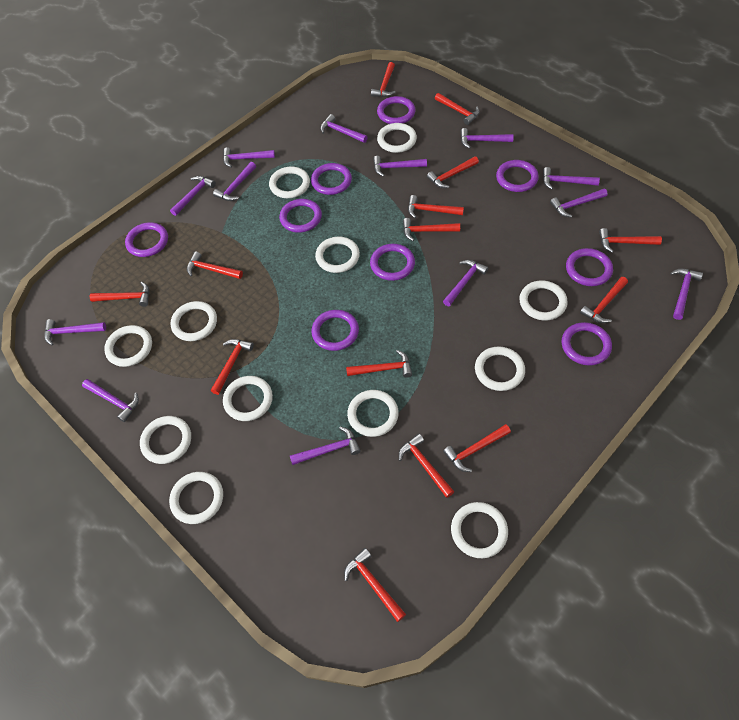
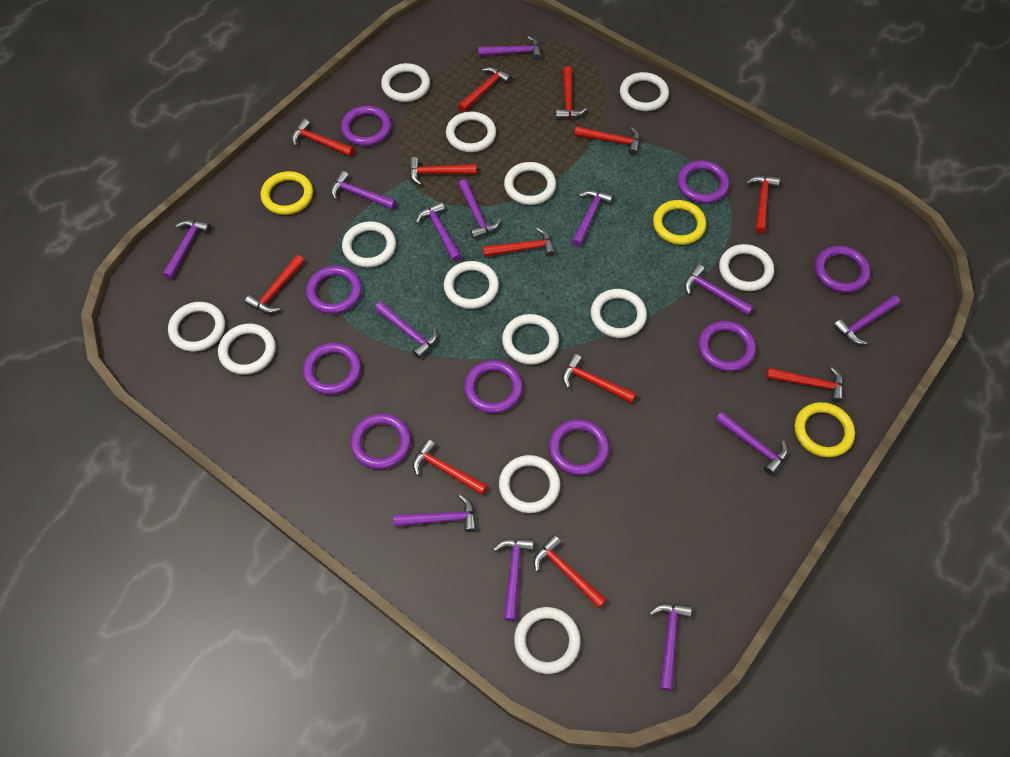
red hammer: [90,282,149,307] [187,251,243,279] [211,339,254,395] [344,548,406,622] [346,350,412,378] [371,62,395,97] [399,434,454,498] [403,218,460,241] [408,195,464,218] [427,156,479,188] [435,93,480,125] [443,424,511,472] [580,277,628,323] [599,228,662,253] = 14 -> [245,255,305,313] [292,119,354,157] [409,157,476,185] [413,439,488,495] [458,67,512,112] [483,228,556,257] [534,535,607,608] [556,66,587,119] [563,354,636,403] [574,126,640,155] [746,176,780,233] [766,367,843,403] = 12
white ring: [104,325,152,367] [140,416,191,464] [169,472,223,524] [171,301,217,341] [223,376,273,421] [269,166,310,198] [315,237,360,273] [347,390,399,437] [377,123,417,153] [451,502,508,558] [475,346,525,391] [519,281,568,320] = 12 -> [168,302,225,352] [218,324,276,375] [342,221,396,267] [381,63,430,102] [444,261,499,309] [446,112,496,152] [499,455,560,513] [502,314,559,365] [504,162,556,205] [514,607,581,674] [591,289,647,338] [620,72,669,111] [719,244,774,291] = 13
yellow ring: none = 0 -> [260,171,313,215] [653,200,706,245] [794,402,855,457] = 3

